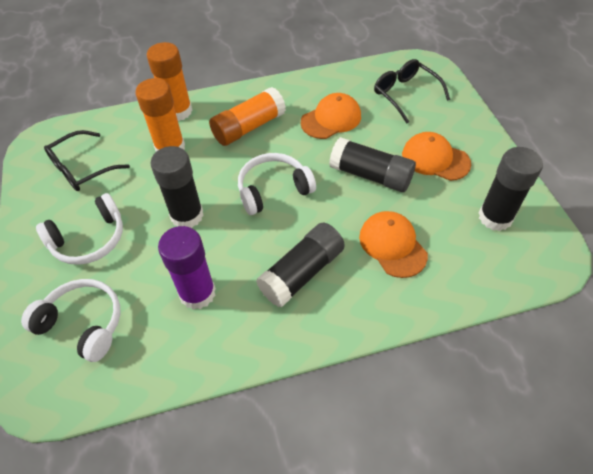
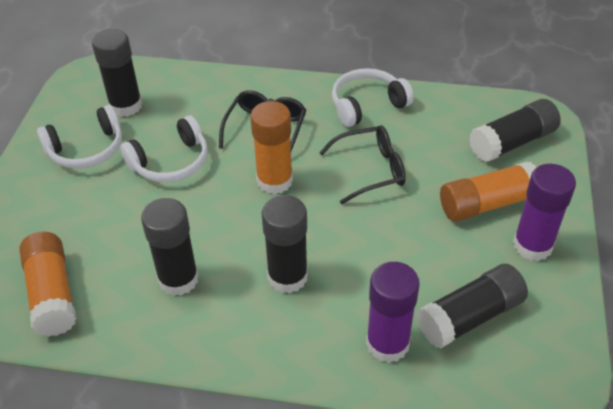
black glue stick: [150,146,204,228] [256,223,345,308] [329,137,416,192] [479,147,543,231] = 4 -> [92,29,142,117] [141,198,199,296] [262,195,308,293] [417,264,528,349] [469,99,561,162] = 5
orange cap: [301,93,361,139] [359,211,428,278] [402,132,471,181] = 3 -> none = 0
purple glue stick: [158,226,216,310] = 1 -> [366,262,420,363] [513,164,576,261] = 2

